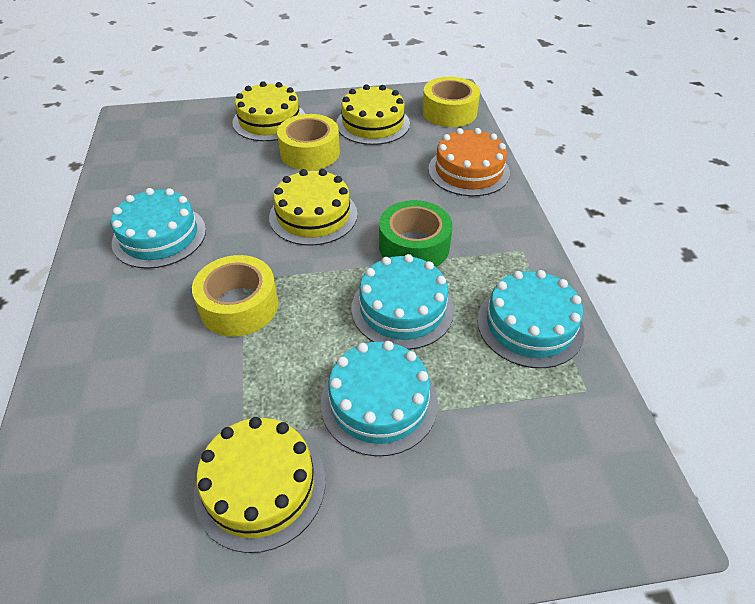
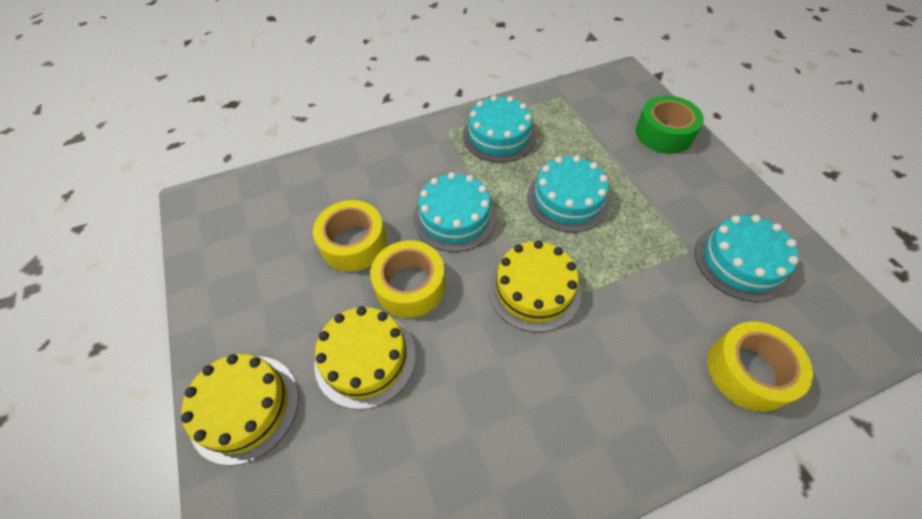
orange cake: [428,128,510,196] = 1 -> none = 0
yellow cake: [194,417,325,553] [232,81,305,141] [269,169,358,246] [336,84,410,145] = 4 -> [181,354,299,465] [314,306,416,410] [488,240,582,332] = 3

